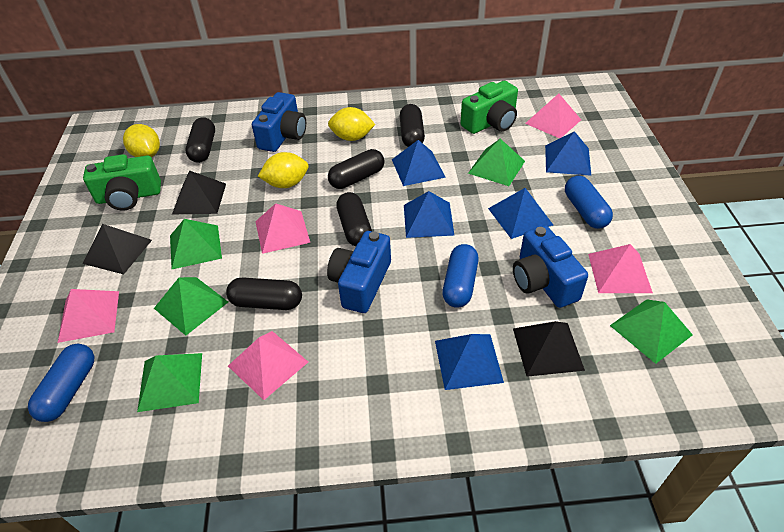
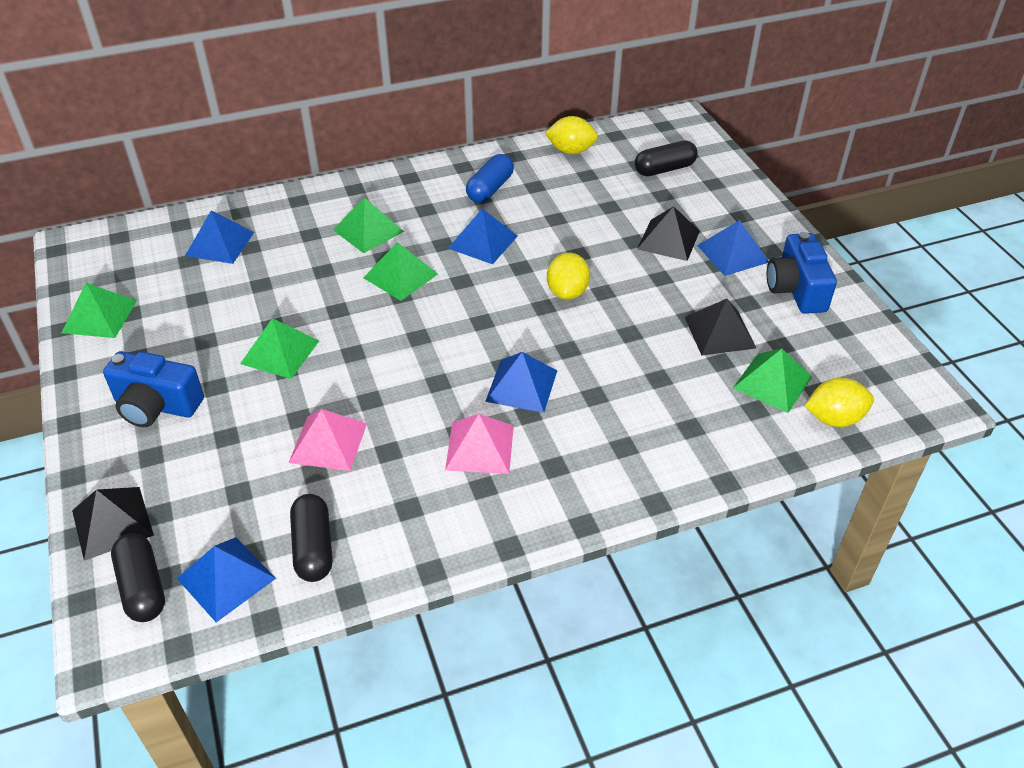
black capsule: [186,117,215,163] [226,278,302,310] [328,149,385,189] [336,192,372,246] [400,104,425,147] = 5 -> [111,533,165,622] [290,494,333,582] [635,141,698,176] = 3
blue camera: [252,92,306,152] [327,231,391,313] [513,225,588,308] = 3 -> [103,351,204,427] [767,232,837,314] = 2
blue capsule: [28,344,94,422] [442,244,478,308] [565,175,613,229] = 3 -> [466,154,514,203] = 1
green camera: [83,154,161,211] [460,81,518,134] = 2 -> none = 0
pink pyramid: [58,289,119,343] [228,331,308,400] [255,203,310,254] [525,93,581,139] [588,244,653,293] = 5 -> [289,409,367,471] [445,414,514,474] = 2

